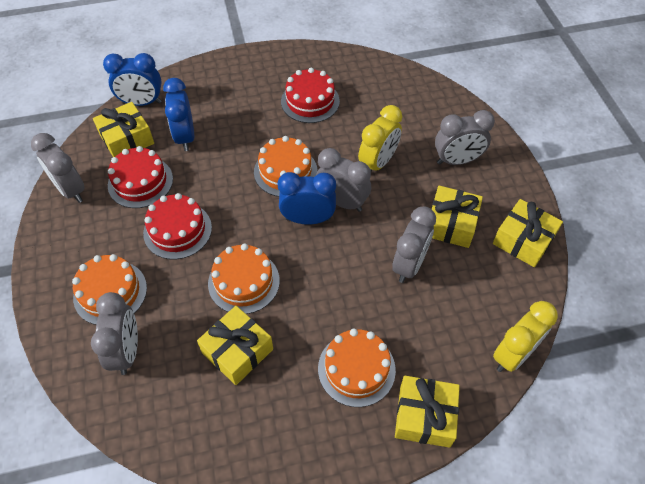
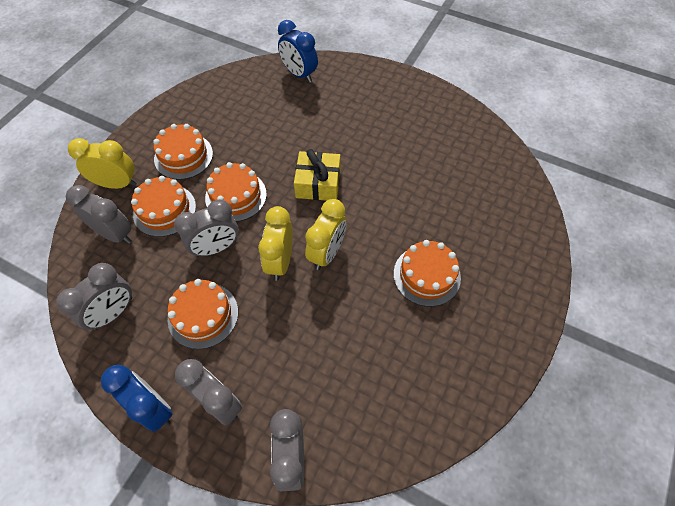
blue clock: [103,53,162,106] [163,78,194,151] [278,172,336,225] = 3 -> [101,365,173,432] [278,20,318,83] = 2
orange cake: [72,254,147,325] [208,243,280,314] [254,136,317,197] [318,329,396,407] = 4 -> [131,176,196,237] [153,124,213,180] [168,279,238,349] [205,162,267,222] [394,240,461,307] = 5
red cake: [108,146,173,208] [143,193,212,259] [281,68,340,123] = 3 -> none = 0
yellow clock: [358,105,402,171] [493,301,558,372] = 2 -> [68,138,137,189] [258,206,293,281] [305,199,346,270] = 3
yellow gift: [93,102,154,157] [197,306,273,385] [395,376,460,448] [431,186,483,248] [493,199,563,267] = 5 -> [294,149,340,201] = 1

